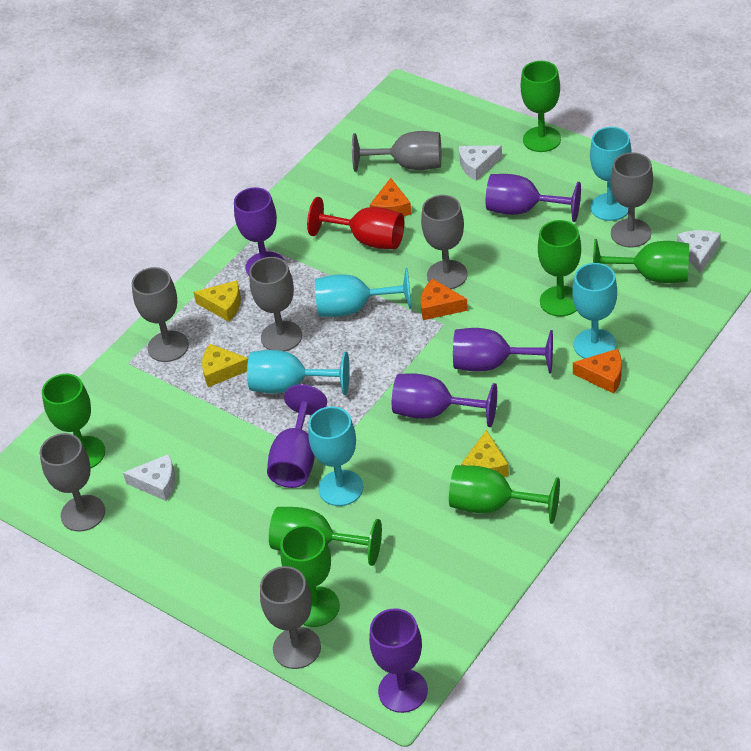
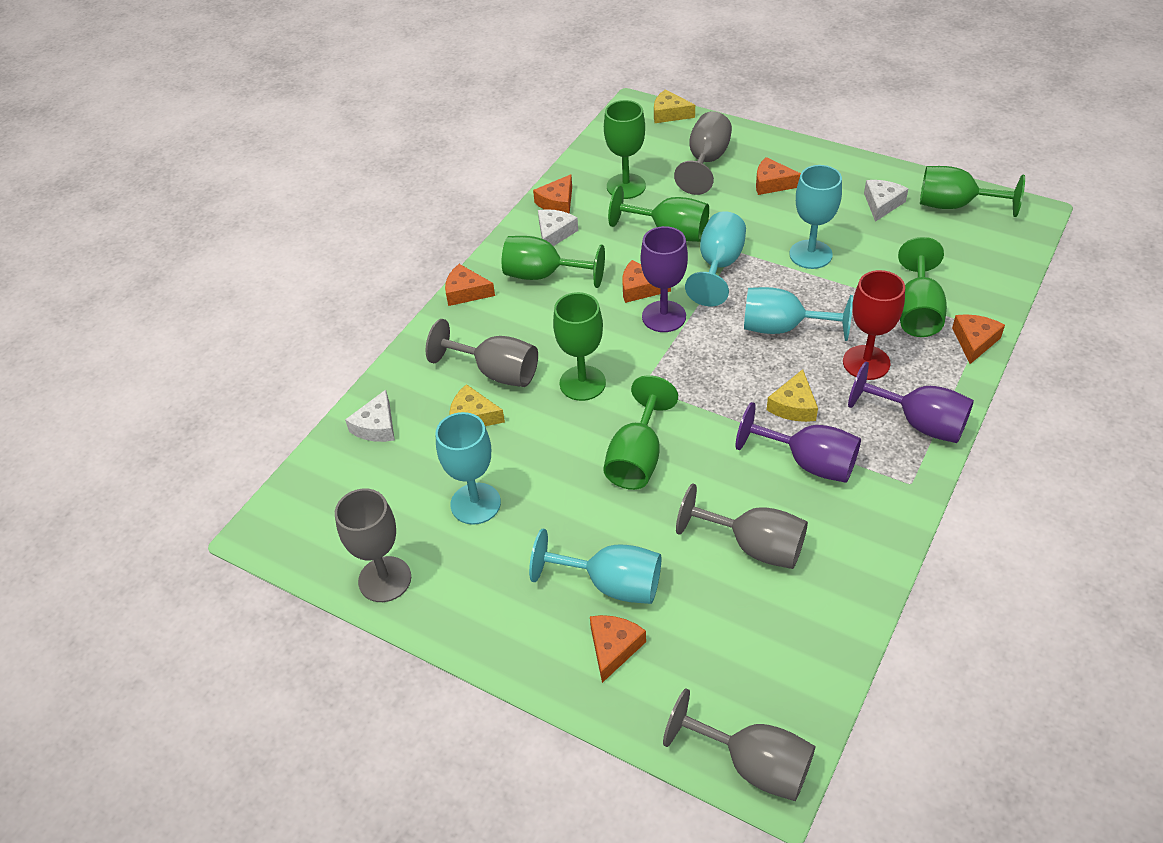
grey goblet: [40,433,105,532] [132,267,189,362] [249,257,302,351] [260,566,321,669] [352,131,441,172] [421,195,468,289] [611,152,653,248] = 7 -> [335,488,411,602] [426,319,538,387] [663,688,815,801] [674,111,732,195] [676,484,808,569] = 5
orange cheese: [370,178,412,216] [421,279,468,320] [573,349,622,394] = 3 -> [445,264,495,306] [533,174,572,214] [590,615,646,683] [622,260,671,303] [756,157,801,195] [952,314,1005,364] = 6
purple goblet: [234,187,284,275] [267,384,327,488] [369,608,428,713] [392,374,497,427] [453,328,553,373] [486,174,581,222] = 6 -> [641,226,688,332] [735,402,861,483] [848,362,974,443] = 3

